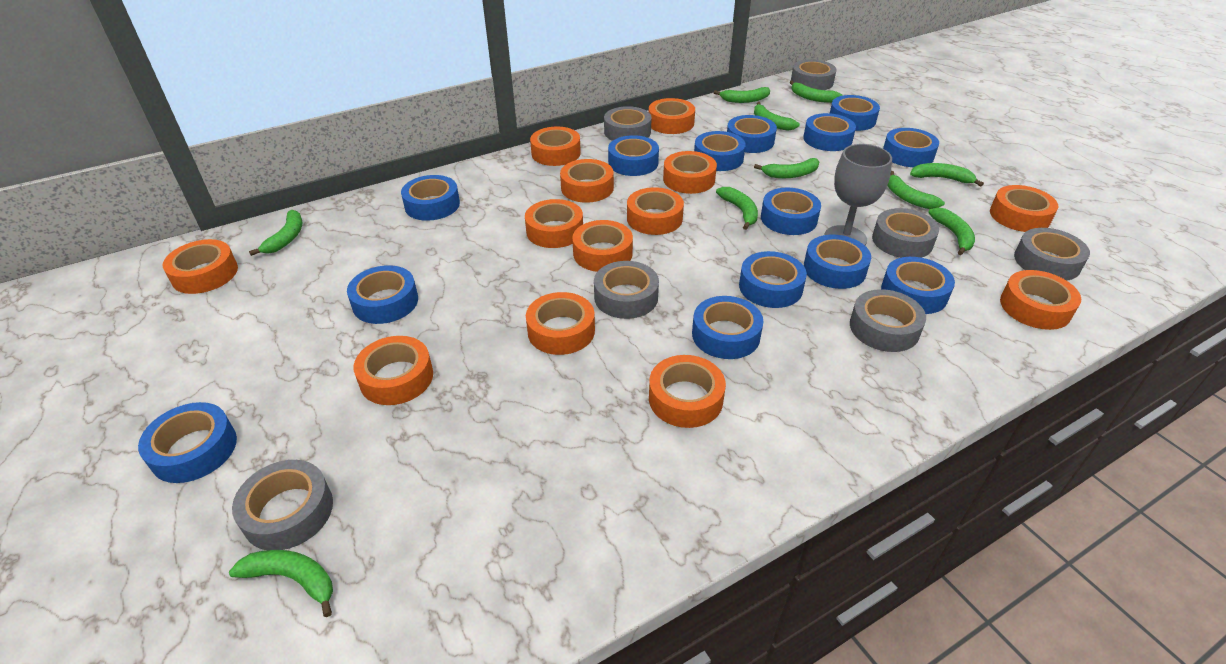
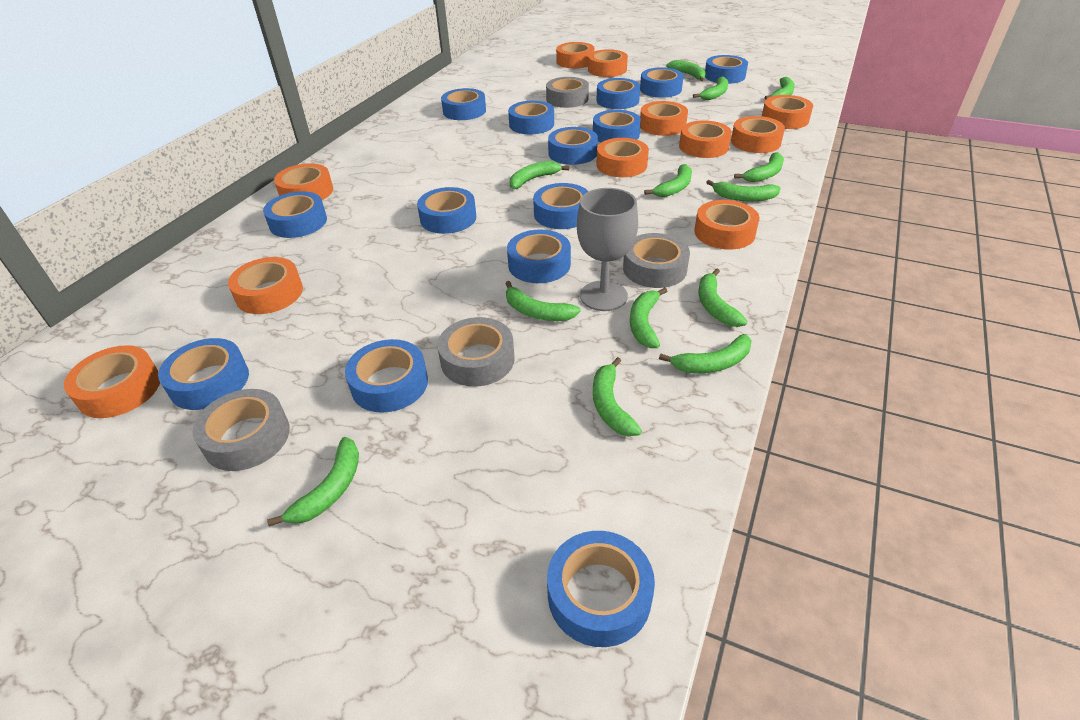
green banana: [229,550,333,617] [249,210,303,256] [714,87,770,103] [716,187,758,230] [754,102,800,131] [754,158,819,178] [790,81,843,103] [887,171,945,209] [910,163,984,187] [928,207,975,255] = 10 -> [267,437,359,527] [505,281,581,321] [510,161,569,189] [593,357,642,436] [630,288,667,348] [644,164,692,197] [659,334,751,373] [666,60,706,81] [693,77,728,100] [699,268,747,327] [706,180,781,201] [734,152,784,182] [765,77,795,100] = 13
grey tape: [232,460,333,550] [594,261,659,319] [604,106,652,141] [791,59,837,90] [850,289,926,352] [872,208,939,258] [1014,228,1090,281] = 7 -> [192,389,290,471] [437,317,515,387] [546,77,589,108] [623,233,690,288] = 4
orange tape: [163,239,238,294] [354,336,433,405] [525,199,583,248] [526,292,595,355] [530,126,581,166] [560,159,614,203] [572,220,633,272] [627,187,684,235] [649,98,695,134] [649,355,726,428] [663,151,717,194] [990,185,1058,232] [1000,270,1081,330] = 13 -> [64,345,160,418] [228,257,303,314] [274,163,333,200] [556,42,594,68] [588,49,628,77] [596,138,649,177] [640,101,688,136] [679,120,732,158] [694,200,759,250] [731,116,785,153] [762,95,813,129] = 11

